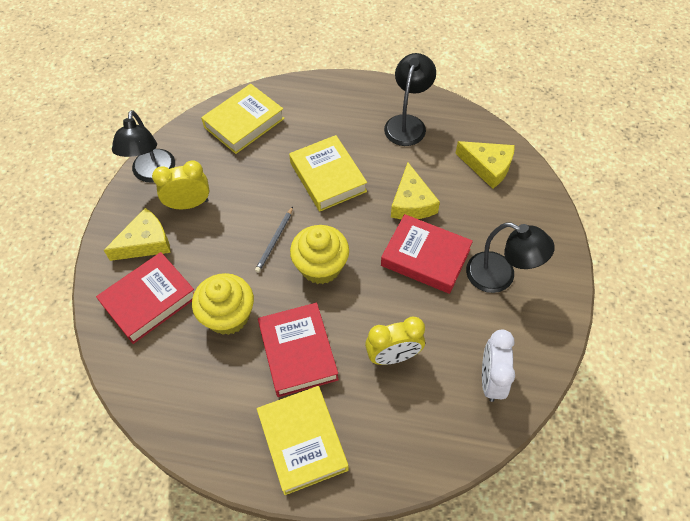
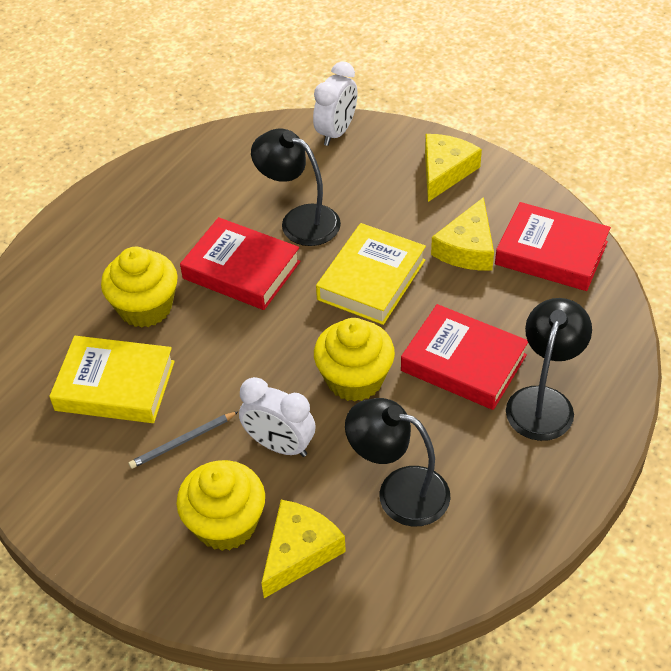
white clock: [482,330,515,402] = 1 -> [239,377,316,457] [313,61,358,146] = 2
yellow book: [201,84,285,154] [257,386,349,495] [289,135,367,212] = 3 -> [49,336,175,423] [316,223,426,325] = 2
yellow clock: [152,161,209,209] [365,317,425,365] = 2 -> none = 0
yellow cupcake: [192,273,254,335] [290,225,349,284] = 2 -> [101,247,178,328] [176,460,265,551] [314,318,395,402] = 3

